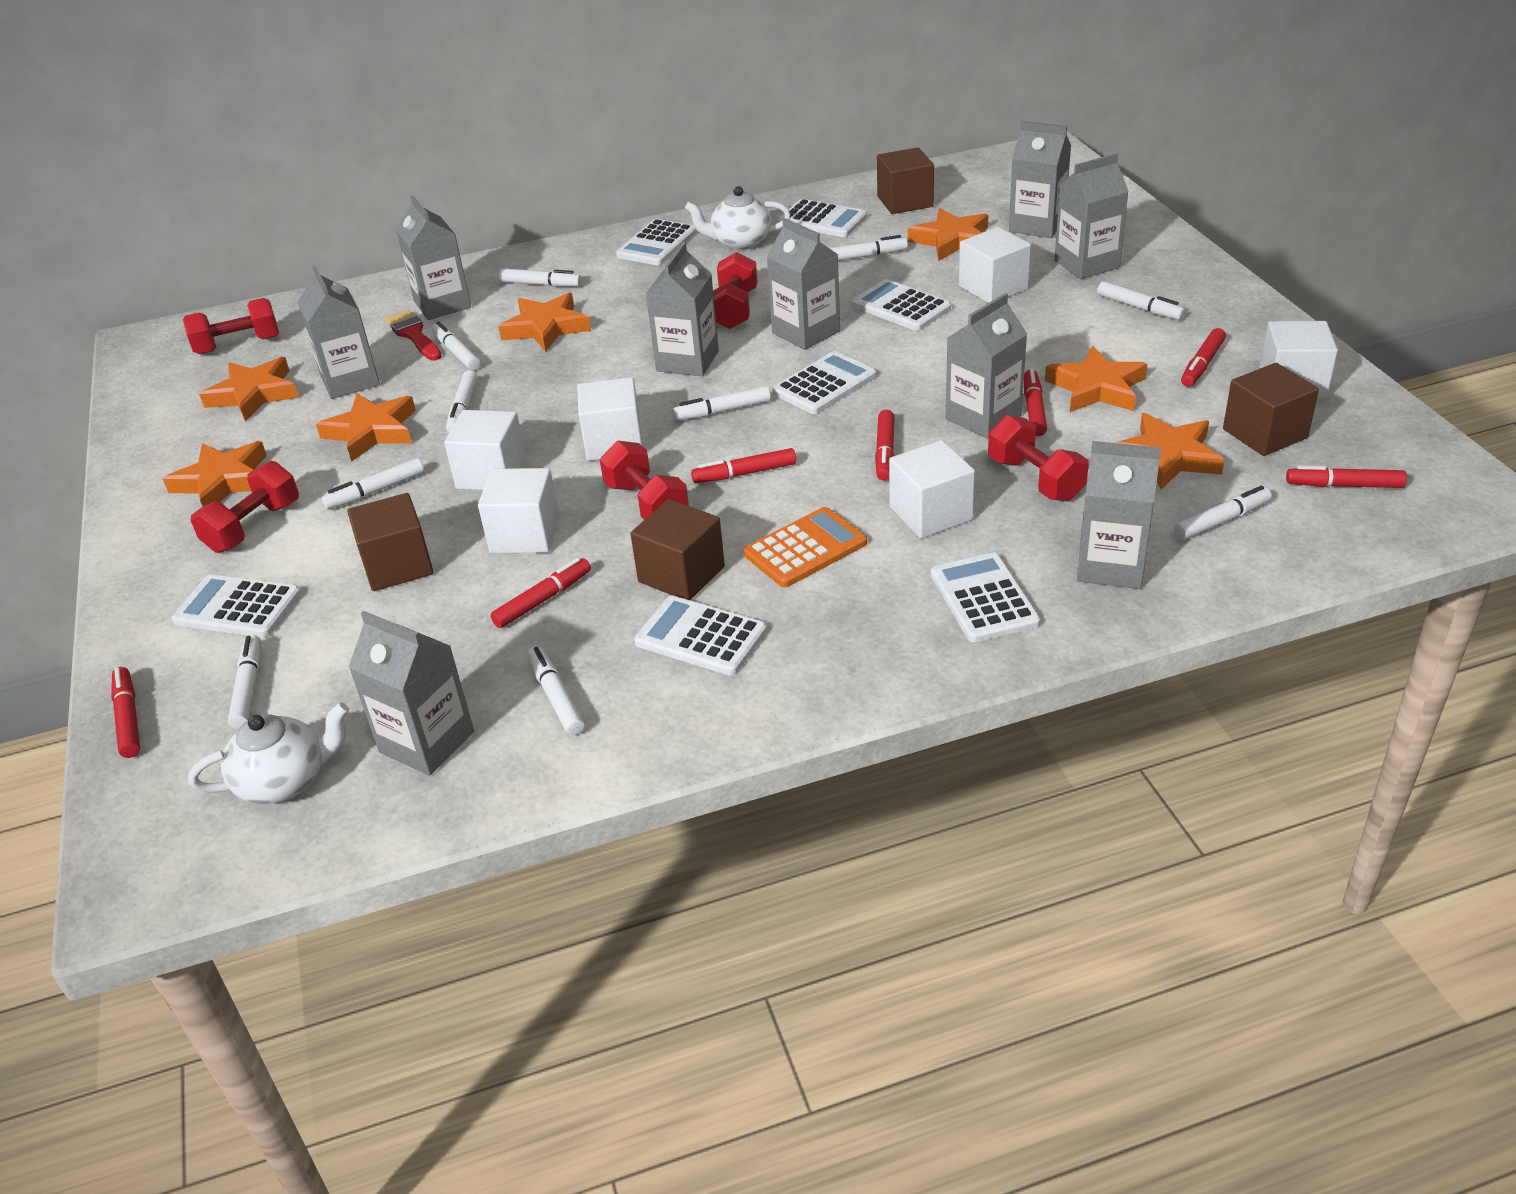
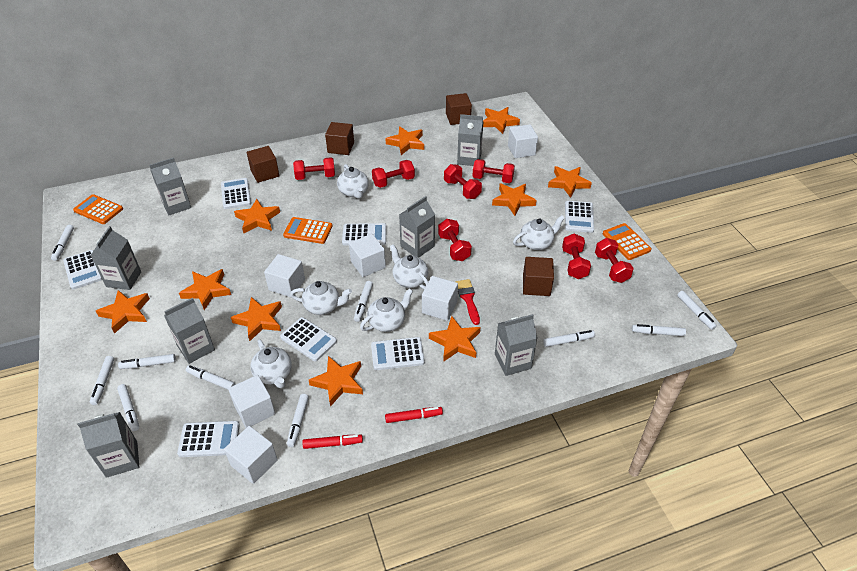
grey carton: [297,266,380,399] [348,611,474,776] [396,195,471,320] [646,242,719,376] [766,218,840,350] [946,293,1027,438] [1009,121,1071,238] [1054,153,1129,279] [1077,441,1161,589] = 9 -> [78,412,139,478] [90,226,141,290] [149,157,191,215] [164,298,215,364] [399,196,435,258] [457,114,483,166] [495,314,538,376] = 7
orange calculator: [743,507,867,587] = 1 -> [73,194,123,224] [283,217,333,244] [603,223,652,260] = 3
orange star: [163,441,267,506] [199,357,299,421] [316,394,416,462] [499,293,591,352] [908,208,988,261] [1045,346,1147,412] [1117,413,1225,489] = 7 -> [96,290,150,334] [179,269,231,310] [231,297,282,341] [234,199,280,233] [309,356,363,407] [385,126,424,155] [429,316,480,362] [483,107,520,134] [492,183,537,216] [548,166,592,198] = 10
red dumbbell: [183,298,279,354] [191,461,299,553] [600,441,689,520] [713,252,758,329] [988,415,1089,501] = 5 -> [293,157,335,180] [372,160,415,188] [438,219,472,261] [444,164,482,199] [472,159,515,183] [562,233,591,279] [595,238,634,283] = 7
red marker: [111,667,140,758] [490,558,591,628] [691,448,796,483] [875,410,895,481] [1024,369,1047,436] [1181,328,1226,387] [1286,465,1407,488] = 7 -> [302,435,363,449] [385,407,443,423] = 2
white teapot: [188,702,349,804] [685,186,791,250] = 2 -> [250,339,292,388] [290,281,352,315] [337,164,369,199] [360,288,413,332] [390,244,428,289] [513,215,565,250] = 6

